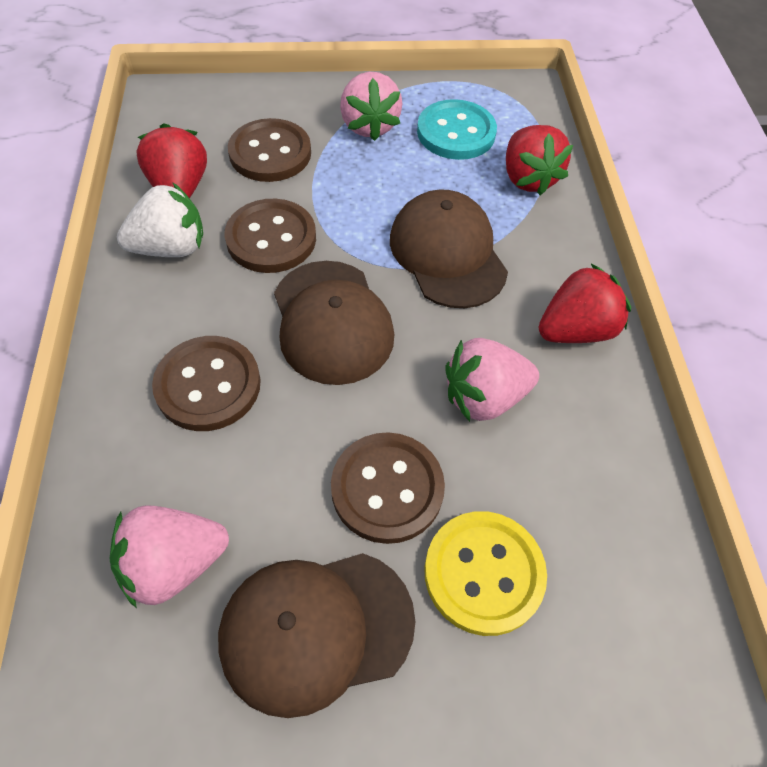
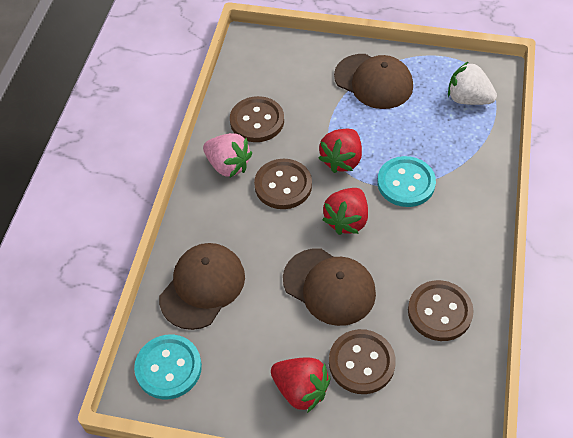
pink strawberry: [109,505,229,608] [340,72,402,141] [445,338,539,422] = 3 -> [203,133,252,177] = 1
turquoise button: [417,99,497,160] = 1 -> [134,335,202,399] [377,156,436,207] = 2
yellow button: [424,511,547,636] = 1 -> none = 0

